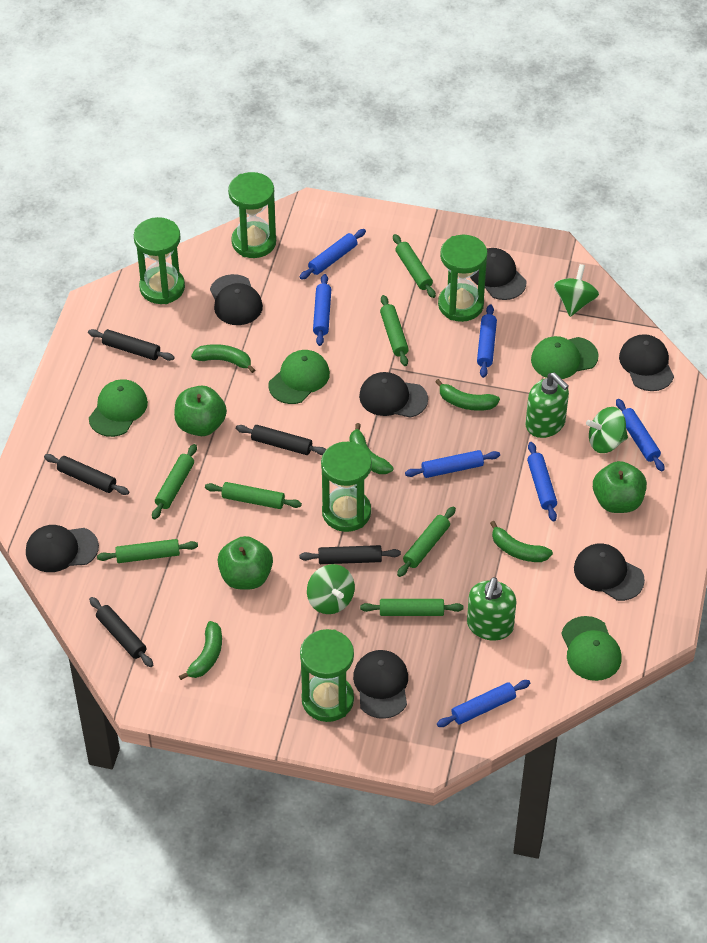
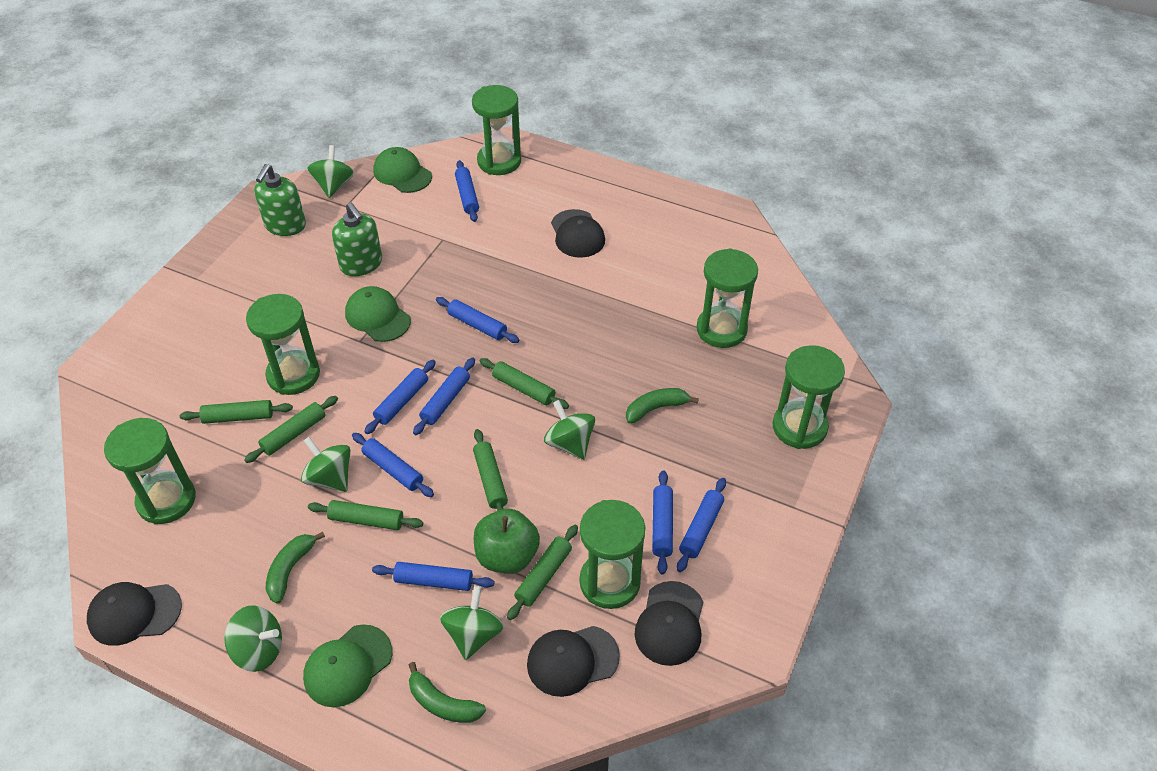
black cap: [26,525,99,572] [210,274,263,325] [353,650,408,719] [359,372,428,418] [470,248,526,300] [574,544,645,601] [619,334,674,391] = 7 -> [87,582,182,646] [527,626,620,697] [551,209,605,258] [635,581,703,666] = 4
black rolling pin: [44,454,129,495] [88,329,175,361] [89,597,153,667] [236,425,327,455] [299,545,401,564] = 5 -> none = 0
blue rolling pin: [300,229,366,280] [313,274,331,346] [405,450,500,478] [437,680,530,727] [477,304,497,378] [527,442,557,522] [616,399,665,471] = 7 -> [352,433,434,497] [364,360,436,434] [372,562,495,591] [413,358,475,435] [436,297,520,343] [455,160,479,222] [652,470,673,574] [677,478,726,572] = 8
green apple: [174,386,227,436] [217,536,273,590] [593,461,647,513] = 3 -> [474,509,540,574] = 1
green banana: [179,621,222,680] [191,344,255,373] [350,423,394,474] [435,379,500,411] [490,521,553,562] = 5 -> [266,532,325,604] [409,662,486,723] [626,388,699,424] = 3
green cap: [89,379,148,437] [268,350,330,404] [531,336,599,379] [561,616,622,681] = 4 -> [303,624,392,707] [345,286,411,342] [373,147,432,193] = 3
green hourglass: [134,217,185,304] [228,172,276,258] [300,629,354,722] [321,442,372,532] [438,235,488,322] = 5 -> [104,418,196,524] [246,294,320,395] [472,85,521,175] [580,500,645,609] [696,248,758,348] [772,345,845,449] = 6
green rolling pin: [97,539,198,563] [152,444,197,519] [205,482,302,509] [360,599,464,616] [380,295,409,366] [393,234,436,298] [397,506,456,577] = 7 -> [180,400,293,424] [244,396,338,463] [308,500,423,530] [473,429,508,511] [480,358,569,409] [507,525,578,620] = 6
green spinning top: [307,564,355,614] [554,264,599,317] [586,407,628,453] = 3 -> [224,605,282,672] [301,437,350,492] [307,145,354,198] [440,586,504,660] [544,400,595,460] = 5

